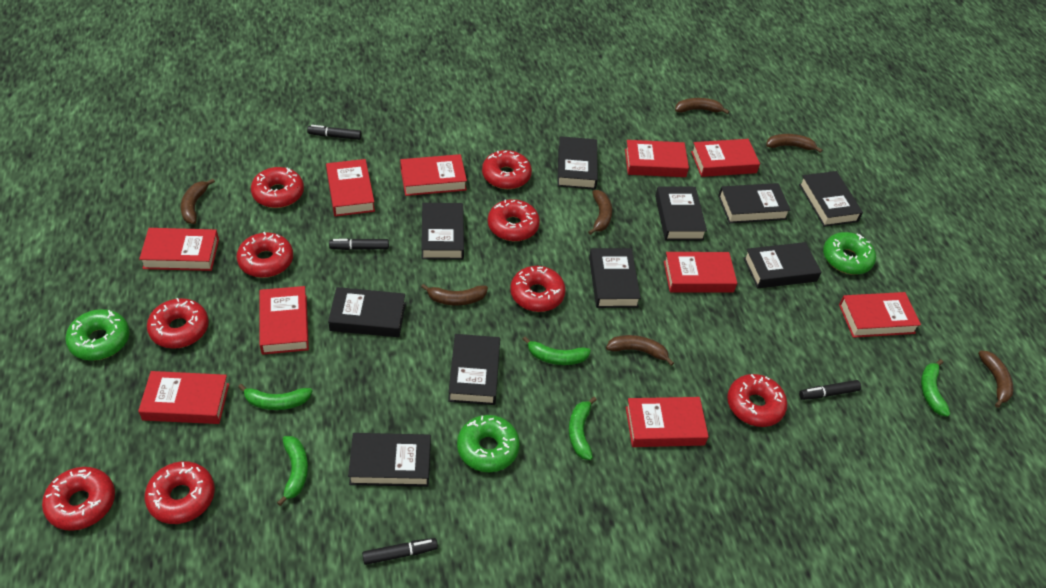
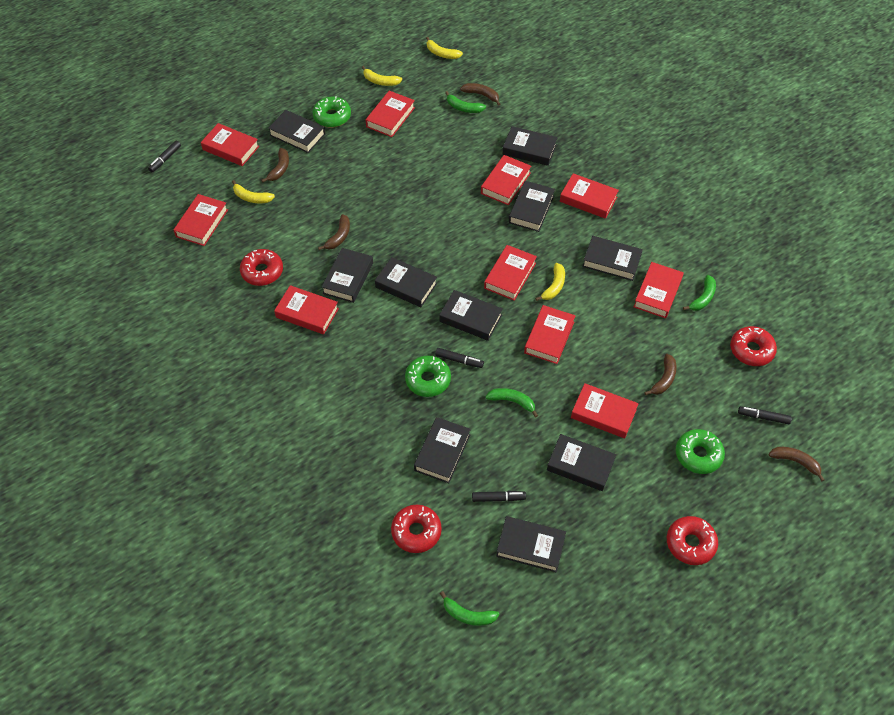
brown banana: [181,178,215,224] [421,284,488,305] [588,190,612,235] [606,335,674,366] [675,98,729,114] [766,134,822,153] [978,351,1013,408] = 7 -> [261,148,289,182] [318,214,350,250] [460,83,500,106] [644,354,677,395] [768,447,824,482] = 5
green banana: [238,384,312,410] [277,436,308,506] [523,336,591,365] [569,397,597,460] [921,359,950,417] = 5 -> [440,591,499,626] [445,91,486,113] [486,388,538,417] [683,275,716,311] = 4
red donut: [42,467,115,531] [145,461,215,524] [147,298,209,349] [237,232,293,278] [251,167,304,208] [482,150,532,189] [488,199,540,241] [510,266,566,312] [727,374,787,427] = 9 -> [240,249,283,286] [391,505,442,553] [667,516,718,565] [730,326,777,366] = 4
yellow banana: none = 0 -> [232,180,275,203] [362,66,402,86] [426,37,463,59] [535,263,565,301] = 4

